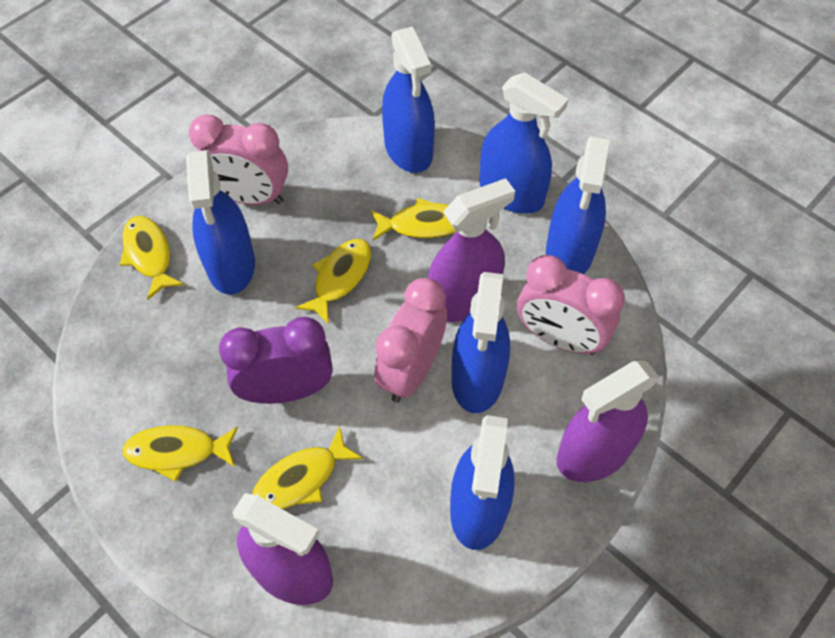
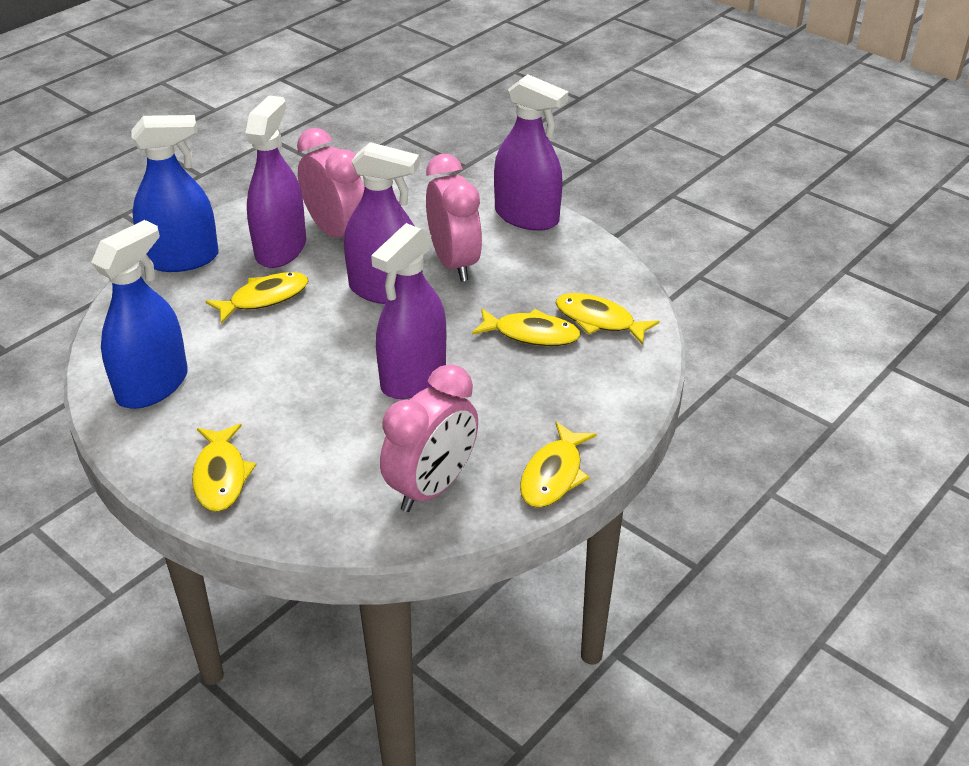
blue spray bottle: [186,150,255,294] [382,26,435,173] [450,415,515,550] [451,272,510,413] [479,72,569,214] [546,136,610,274] = 6 -> [91,220,188,409] [131,115,219,272] = 2
purple clock: [219,317,333,404] = 1 -> none = 0
purple spray bottle: [232,493,333,605] [428,178,515,322] [556,361,660,482] = 3 -> [245,95,306,268] [344,142,423,304] [371,223,446,399] [494,74,568,231] = 4

